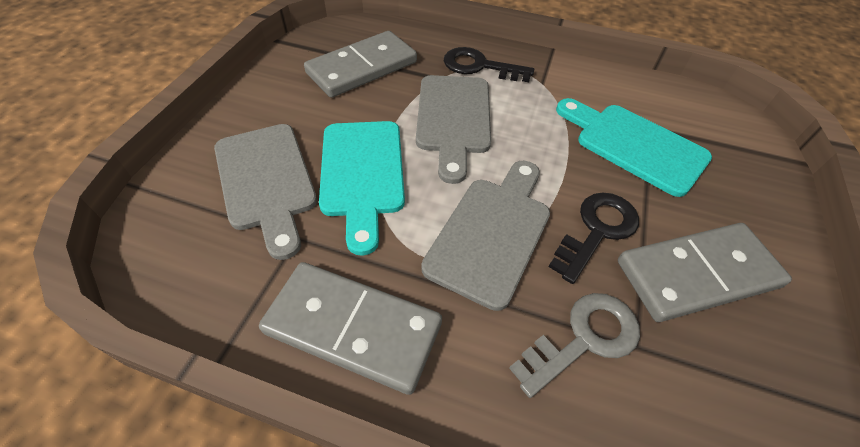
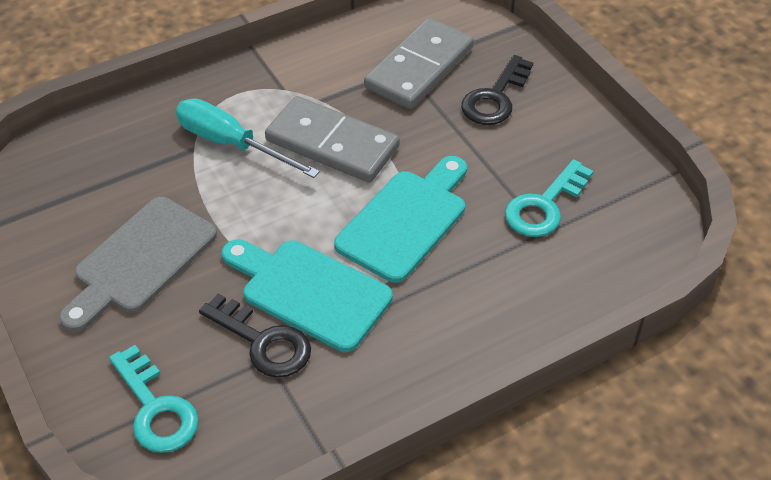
grey cutting board: [214,124,317,260] [416,75,491,184] [421,161,550,311] = 3 -> [59,197,217,332] = 1
grey domino: [259,262,442,395] [304,31,417,98] [618,223,792,322] = 3 -> [265,96,400,183] [364,18,474,109] = 2
grey key: [509,293,640,398] = 1 -> none = 0
turquoise key: none = 0 -> [109,345,199,453] [505,159,593,237] = 2
turquoise screwdriver: none = 0 -> [176,99,320,178] = 1

